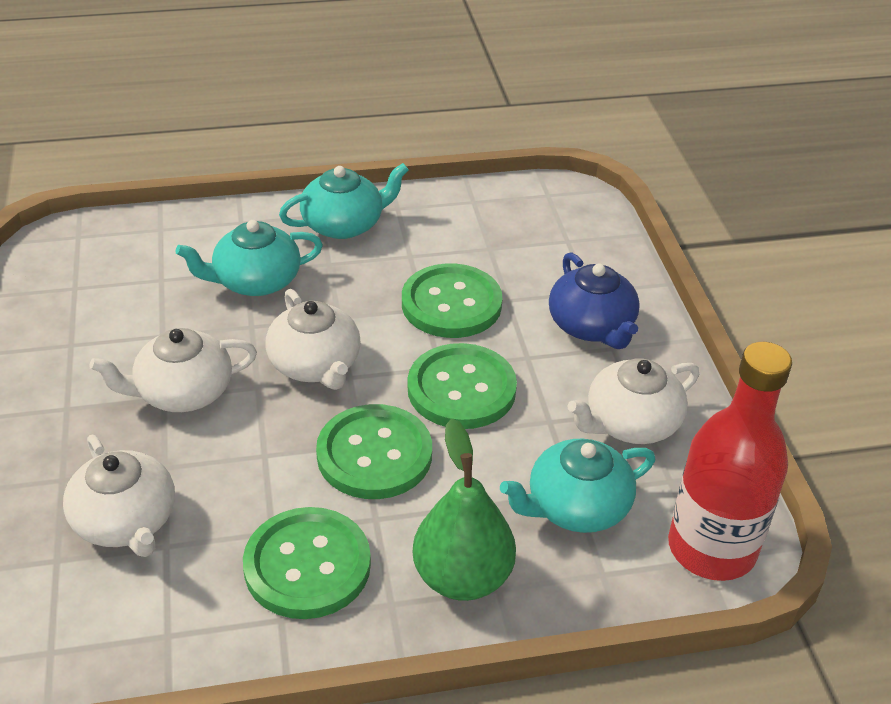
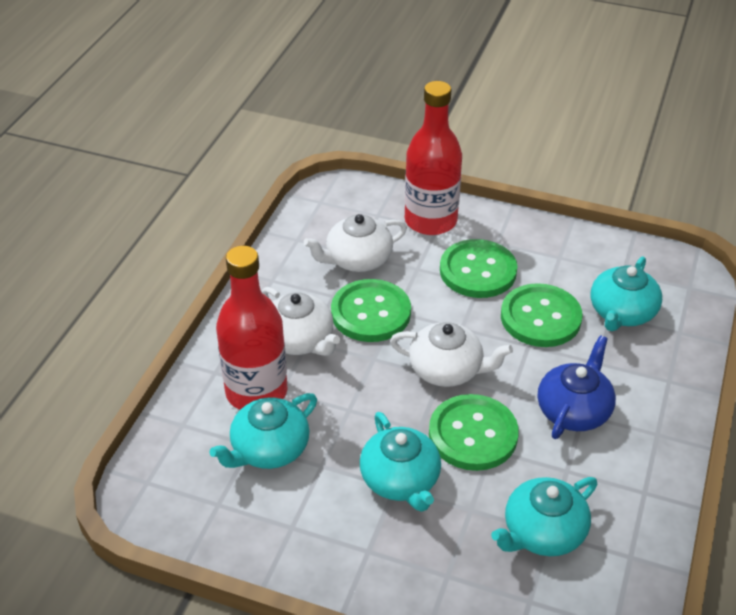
green pear: [413,418,516,601] = 1 -> none = 0
red bottle: [668,342,792,581] = 1 -> [216,246,287,410] [405,81,462,235] = 2
turquoise teapot: [175,220,323,296] [279,163,409,239] [500,439,655,533] = 3 -> [209,393,317,469] [360,412,441,512] [491,477,598,556] [591,256,662,331] = 4
white teapot: [63,435,175,557] [89,328,257,412] [266,289,361,390] [568,358,699,444] = 4 -> [262,287,340,356] [304,214,407,272] [390,322,513,387] = 3

